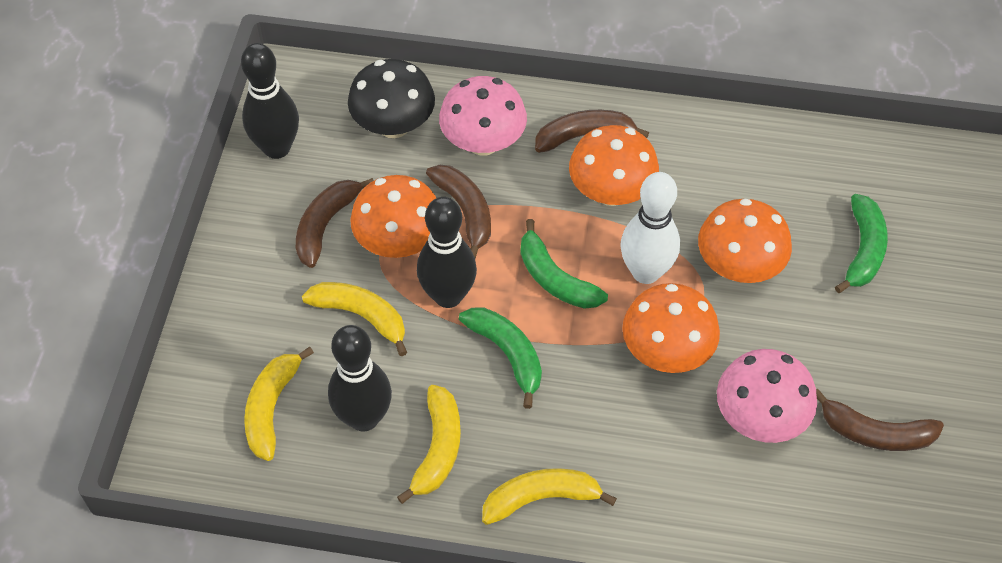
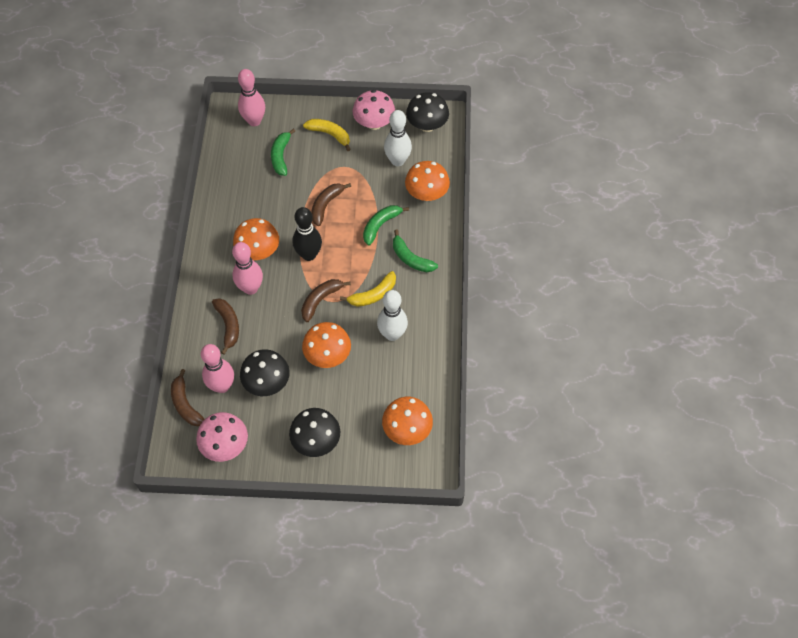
black bowling pin: [241,43,299,159] [328,325,392,431] [417,197,477,308] = 3 -> [292,207,322,261] = 1
black mushroom: [348,59,435,138] = 1 -> [240,349,290,396] [289,408,341,457] [406,92,449,132] = 3
pink bowling pin: none = 0 -> [201,344,234,393] [232,242,263,295] [238,69,265,126] = 3
white bowling pin: [620,172,680,284] = 1 -> [377,290,408,341] [384,110,412,167] = 2
yellow banana: [244,347,314,461] [302,282,407,356] [397,385,461,504] [482,468,617,525] = 4 -> [303,119,351,151] [340,271,396,307] = 2

